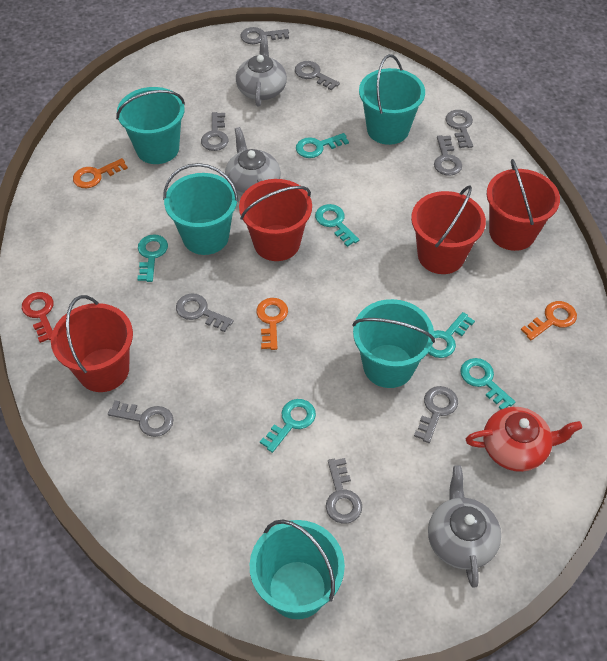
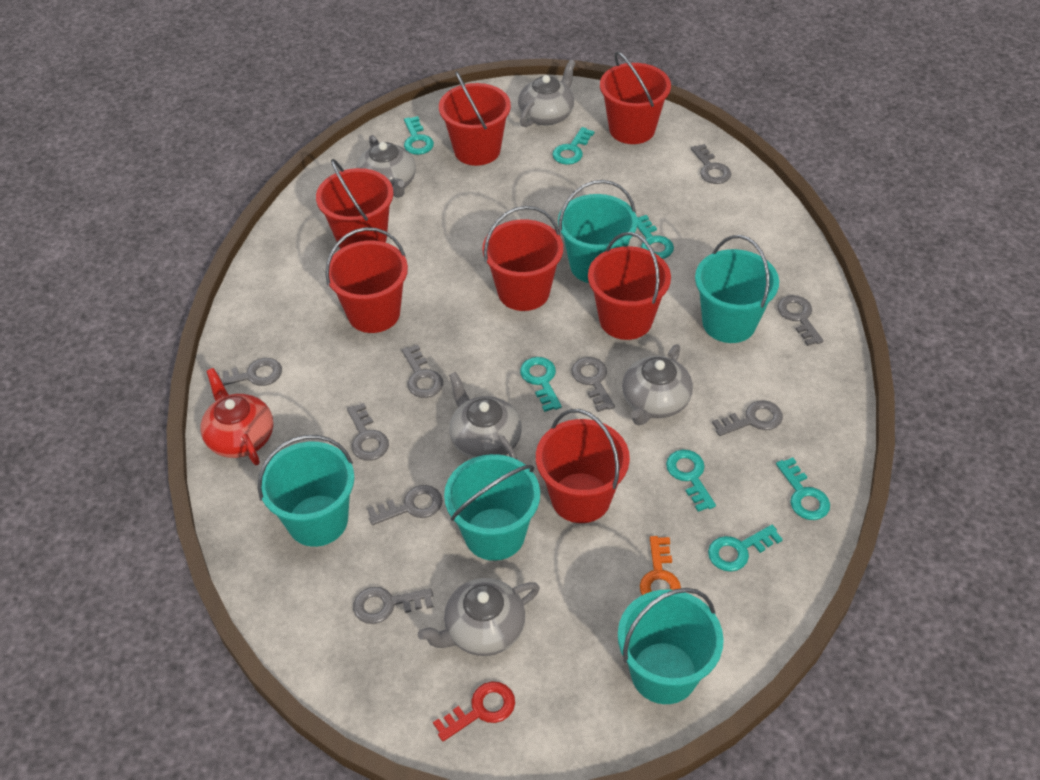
grey teapot: [225,127,280,196] [236,35,287,106] [428,465,501,588] = 3 -> [356,135,416,198] [418,578,540,656] [449,372,522,459] [518,60,576,127] [622,344,693,425] = 5
orange key: [73,158,128,188] [256,298,288,350] [521,301,577,340] = 3 -> [640,536,681,595] = 1
red bucket: [51,295,133,392] [239,179,312,261] [411,185,486,274] [487,159,560,251] = 4 -> [316,159,393,249] [325,227,408,333] [439,71,511,166] [482,206,563,311] [536,409,630,523] [588,232,671,340] [600,52,671,144] = 7
turquoise key: [137,234,168,282] [260,399,316,453] [296,133,349,158] [315,204,359,247] [428,312,475,358] [460,358,515,409] = 6 -> [404,116,434,155] [520,357,562,412] [552,127,595,165] [637,215,674,259] [666,449,716,512] [708,525,783,572] [776,457,830,520] = 7

